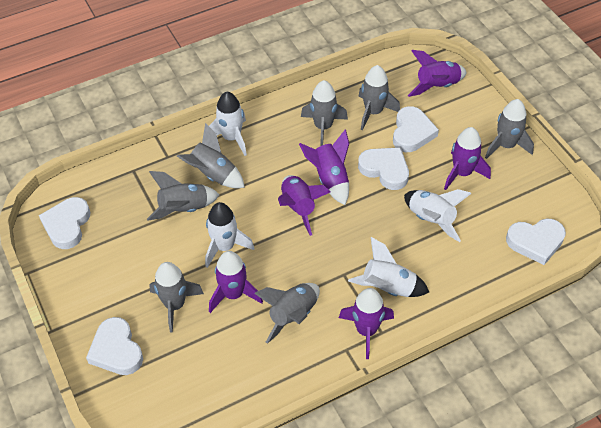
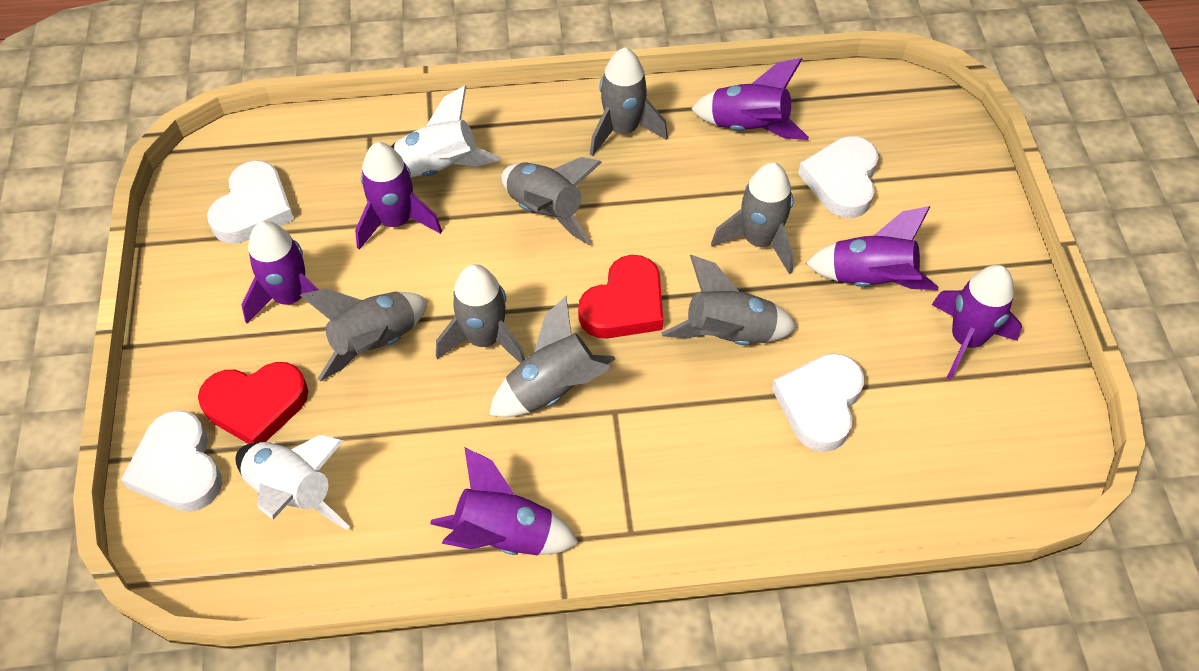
red heart: none = 0 -> [198,362,308,444] [578,255,663,339] = 2
white heart: [39,197,90,249] [86,317,143,375] [358,147,409,190] [393,106,439,152] [506,219,566,265] = 5 -> [121,410,222,512] [207,160,294,244] [772,353,864,452] [798,136,879,218] = 4
white rocket: [205,202,254,268] [209,92,247,156] [348,237,429,297] [404,189,472,242] = 4 -> [236,435,350,530] [391,85,501,178] = 2

